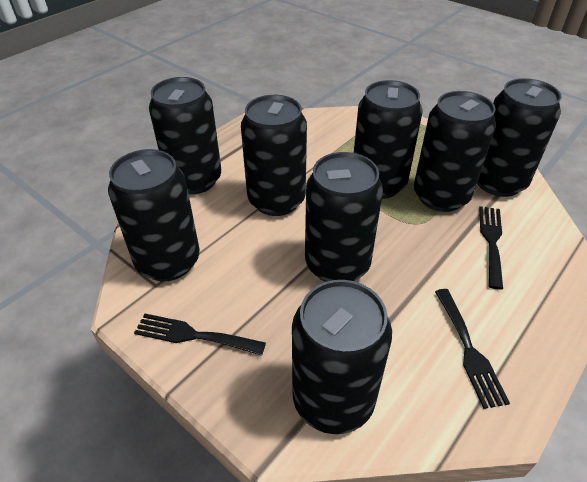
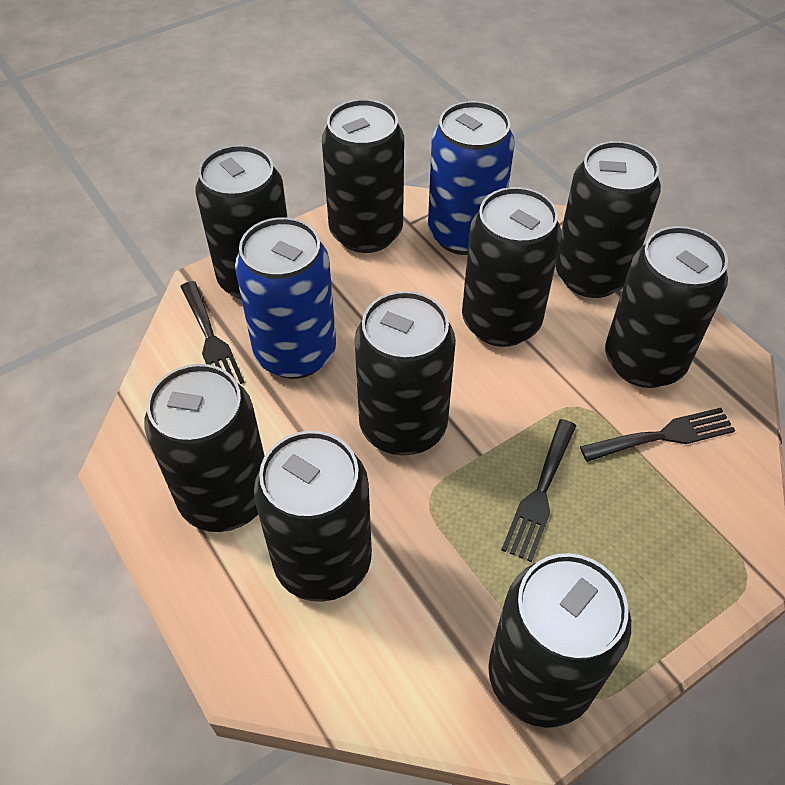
black can: [108,149,200,281] [149,77,221,194] [241,95,307,216] [292,280,392,434] [305,152,383,282] [354,80,423,199] [414,91,496,212] [477,78,561,197] = 8 -> [144,364,264,532] [195,145,288,300] [254,431,372,602] [322,99,404,253] [354,291,456,456] [462,187,562,347] [488,553,631,728] [555,141,661,298] [605,226,728,388] = 9
blue can: none = 0 -> [235,217,336,379] [428,101,515,255] = 2

